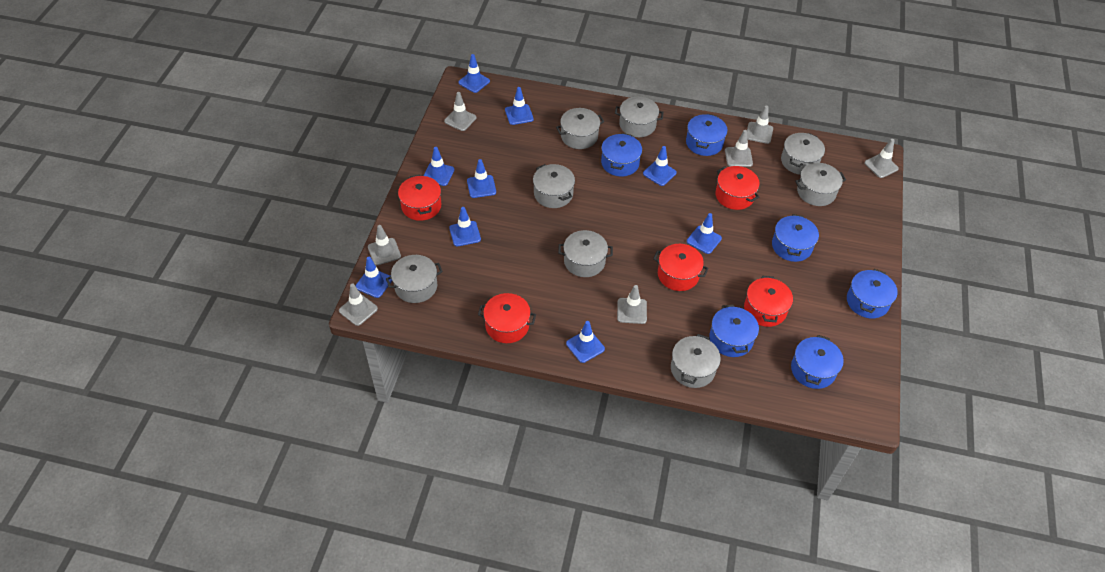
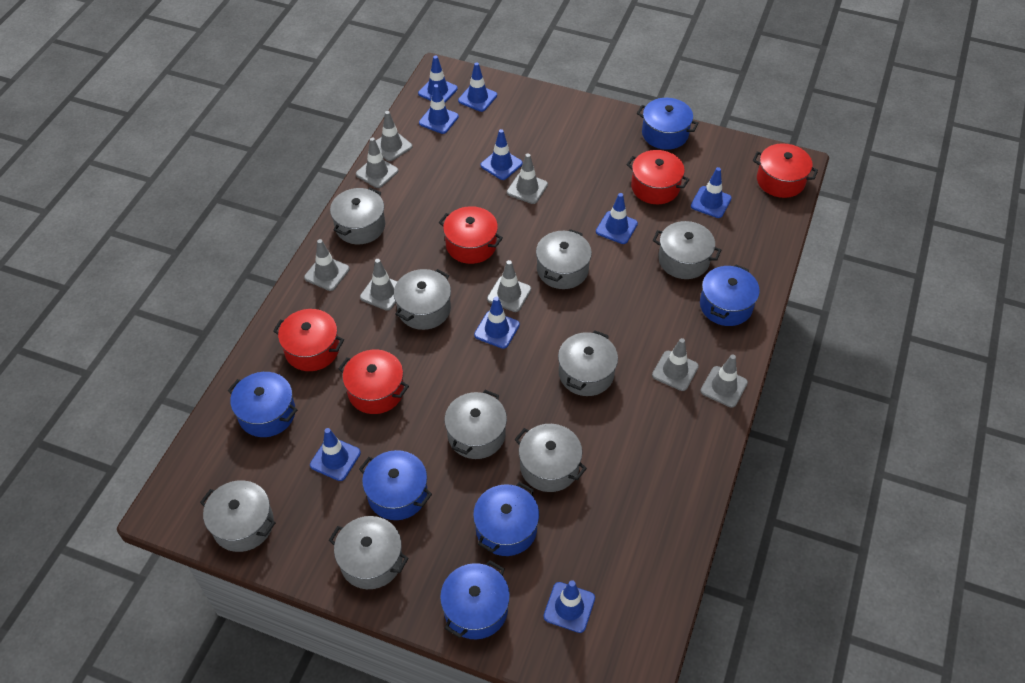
grey pot: [386,255,443,303] [533,164,575,208] [556,108,604,149] [558,230,613,277] [615,97,664,137] [671,334,721,388] [781,133,825,175] [795,163,846,206] = 8 -> [200,480,276,552] [329,516,408,589] [330,188,385,244] [394,269,451,330] [444,390,507,459] [515,424,587,492] [536,229,592,289] [558,330,618,396] [653,221,721,279] = 9
grey traffic cone: [339,284,378,326] [368,225,401,265] [444,92,477,131] [617,285,647,324] [725,130,753,167] [747,106,773,144] [864,139,899,178] = 7 -> [304,239,350,291] [356,137,398,188] [360,259,398,311] [376,111,412,161] [487,260,531,312] [507,153,548,204] [652,338,699,391] [700,355,748,408] = 8

